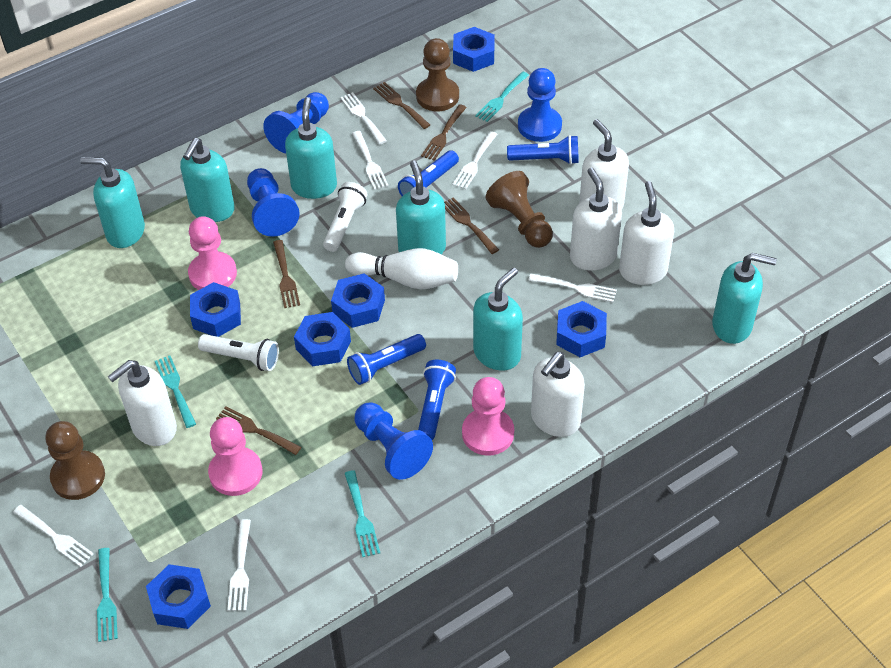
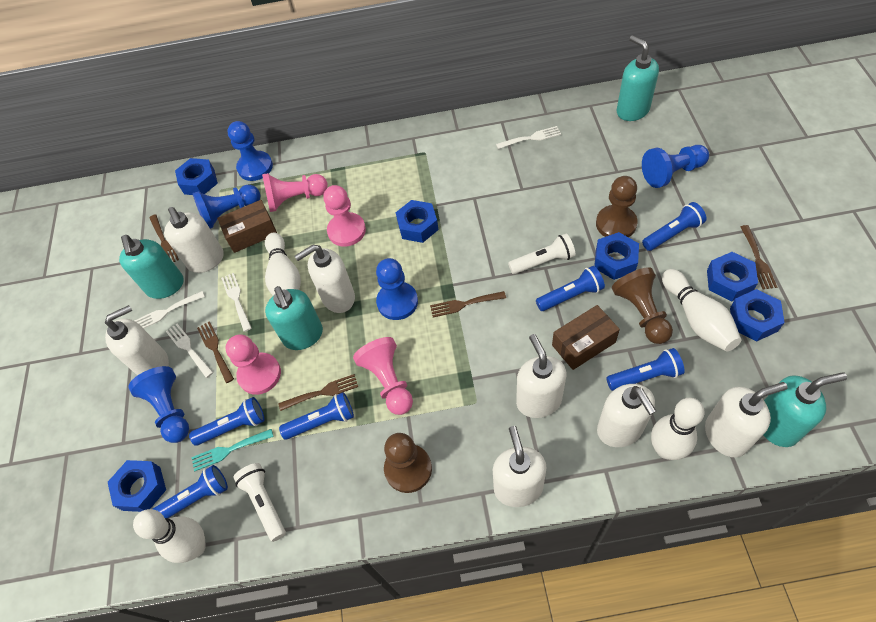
blue flashlight: [347,334,426,385] [398,150,459,196] [418,360,456,440] [507,135,579,164] = 4 -> [153,465,228,518] [189,397,264,446] [279,392,354,440] [536,266,605,311] [606,348,685,391] [642,202,706,251] = 6
blue pawn: [247,168,300,237] [263,92,329,153] [355,402,433,480] [518,68,562,142] = 4 -> [129,366,189,443] [192,185,261,229] [227,121,273,181] [376,258,418,320] [642,145,709,188] = 5
brown box: none = 0 -> [217,200,277,253] [552,305,620,370] = 2
pink pawn: [188,216,237,290] [208,417,262,496] [462,377,514,456] = 3 -> [225,334,281,395] [262,173,328,212] [323,185,366,247] [353,337,413,415] = 4
turquoise fork: [97,548,118,642] [155,356,196,428] [345,470,380,557] [475,72,529,122] = 4 -> [192,429,274,471] = 1
turquoise soap dispenser: [80,157,145,248] [180,138,235,222] [285,97,337,199] [396,160,446,254] [473,268,523,371] [712,253,777,344] = 6 -> [119,235,184,299] [265,286,323,350] [617,35,659,121] [764,372,847,447] = 4
white bowling pin: [345,248,458,289] = 1 -> [133,509,206,563] [265,233,301,296] [651,398,705,460] [662,269,742,352] = 4
white fork: [13,505,94,567] [227,519,251,611] [340,92,387,144] [352,131,389,190] [452,131,498,189] [528,274,617,302] = 6 -> [134,291,205,329] [166,324,213,378] [221,273,252,332] [496,126,561,149] = 4
white soap dispenser: [108,360,177,446] [531,352,585,437] [570,168,622,271] [579,119,629,209] [619,181,674,285] = 5 -> [105,305,169,376] [164,207,224,273] [295,245,355,313] [493,426,547,507] [516,334,566,418] [597,384,656,447] [705,382,787,457] = 7

